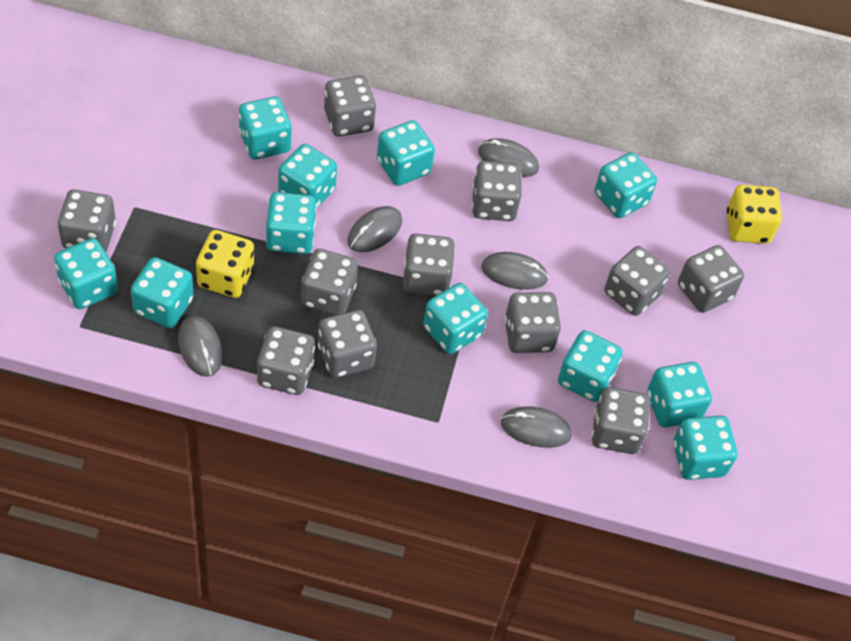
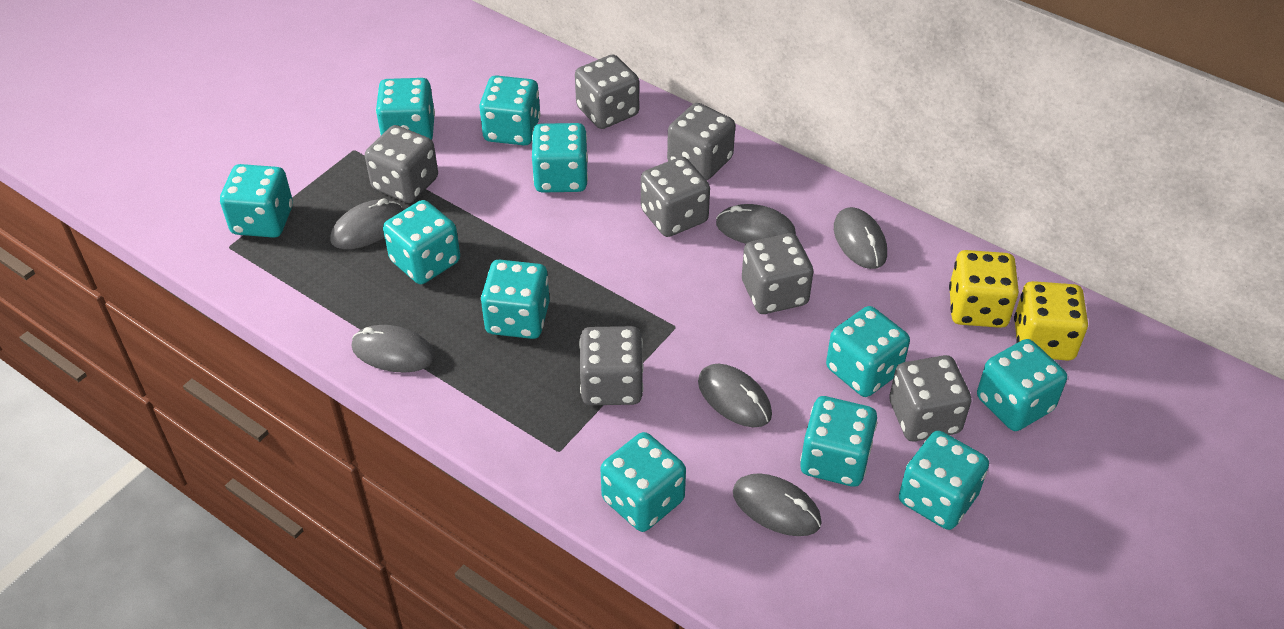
grey dice: [58,189,116,252] [257,326,315,395] [301,249,358,315] [318,310,377,378] [324,76,376,137] [403,234,455,296] [472,161,522,221] [505,292,561,353] [592,387,650,454] [604,246,670,316] [678,245,744,313] = 11 -> [365,125,438,203] [575,54,639,129] [579,326,643,405] [641,157,710,237] [667,103,735,180] [742,233,813,314] [889,355,972,442] = 7
grey mouse: [178,315,223,377] [347,206,402,252] [478,138,539,177] [481,252,549,290] [501,406,572,448] = 5 -> [330,198,403,249] [352,325,435,373] [698,364,772,427] [716,204,796,244] [733,473,822,536] [834,207,887,269] = 6

